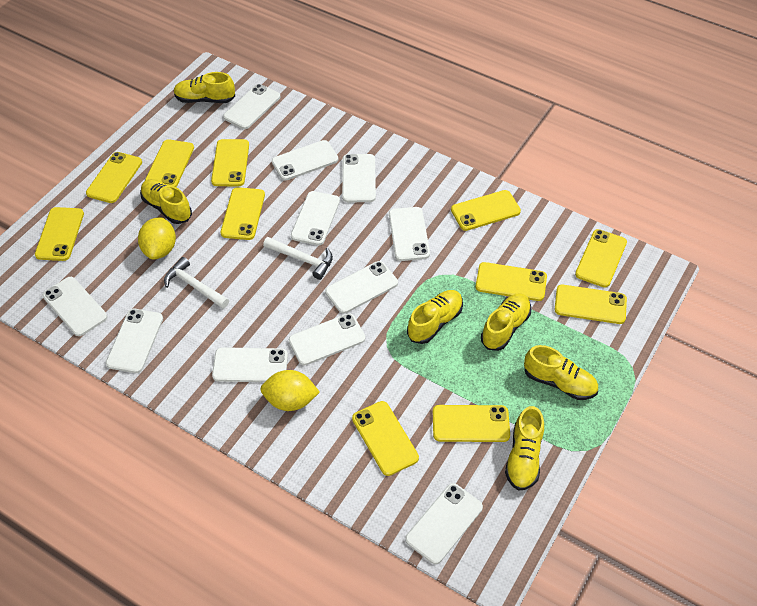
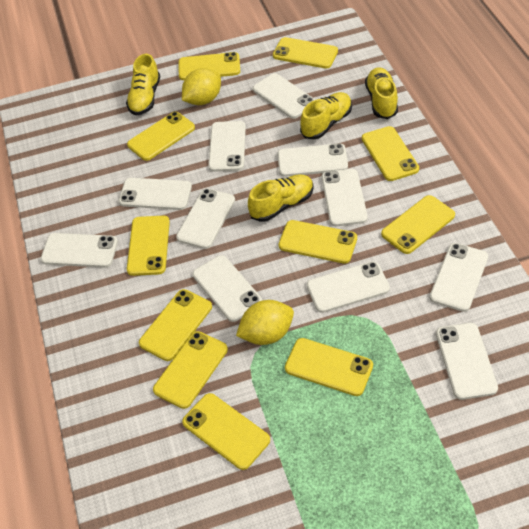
white hammer: [164,257,229,309] [263,237,333,280] = 2 -> none = 0
yellow shoe: [140,179,192,224] [174,72,235,103] [407,290,463,344] [481,293,531,351] [505,406,544,491] [524,345,598,400] = 6 -> [126,54,160,115] [248,174,314,222] [300,92,352,139] [365,67,398,119] = 4

